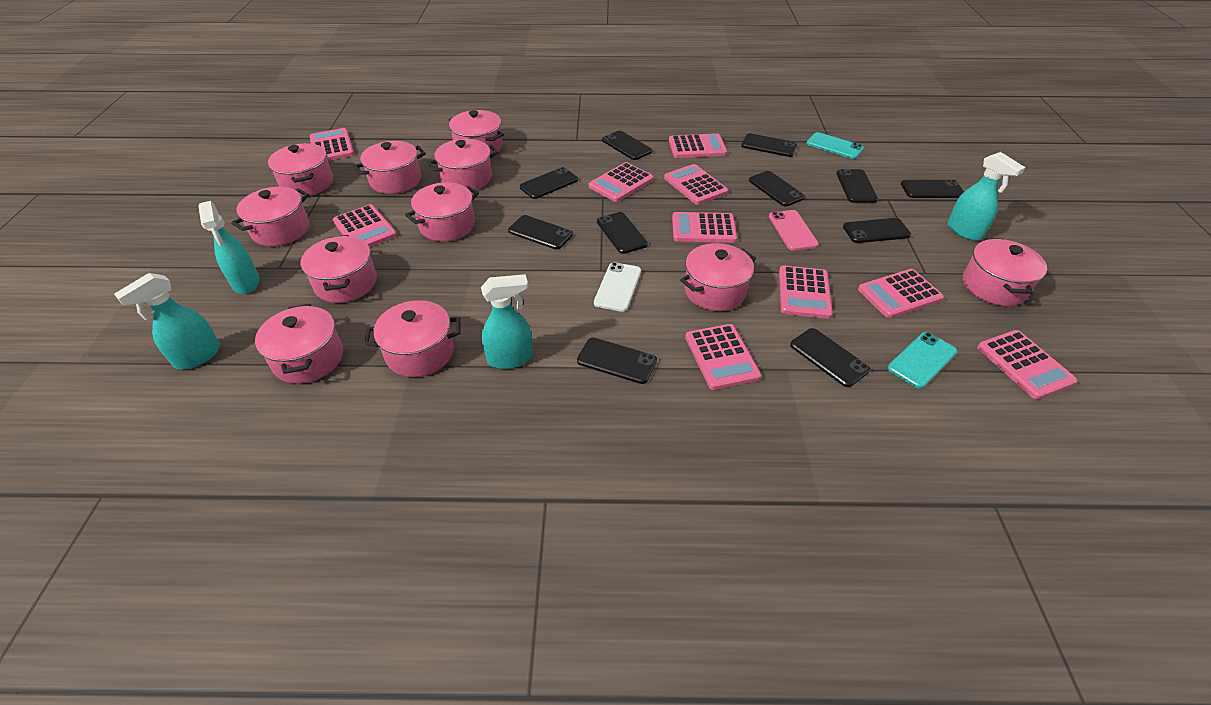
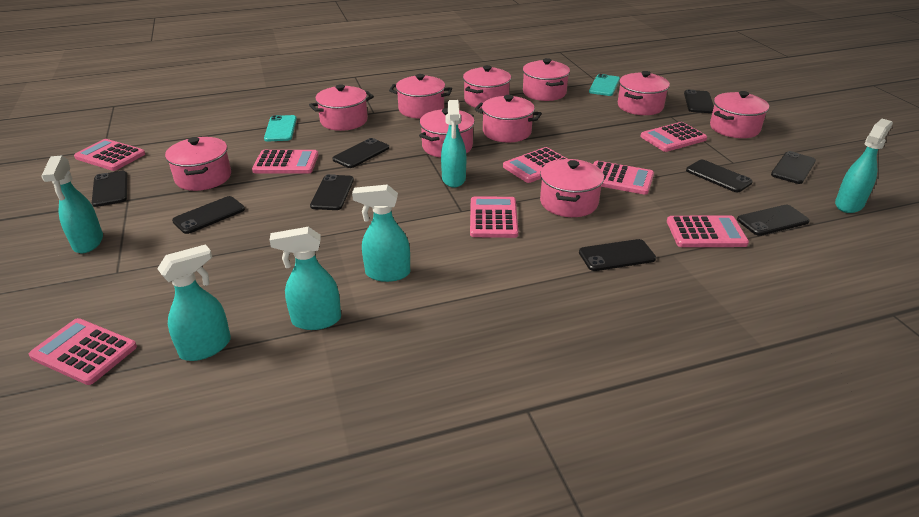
black phone: [508,215,573,249] [520,167,578,199] [577,338,657,384] [597,212,648,254] [602,131,652,160] [741,133,797,157] [749,171,805,206] [790,328,870,387] [836,169,878,203] [843,218,911,243] [901,179,964,198] = 11 -> [92,171,127,207] [172,196,245,234] [310,174,354,210] [332,138,389,168] [579,239,656,271] [684,89,714,113] [686,160,753,192] [737,205,810,236] [771,151,816,184] = 9
pink calculator: [310,128,354,161] [333,204,397,247] [589,162,654,202] [664,164,728,205] [669,133,727,158] [672,212,737,243] [685,324,761,390] [779,266,833,319] [858,269,944,318] [977,330,1077,400] = 10 -> [29,318,137,385] [74,139,145,171] [252,150,318,174] [470,196,518,238] [503,147,567,183] [593,161,654,195] [640,122,707,152] [667,215,749,247] = 8
pink phone: [769,210,819,251] = 1 -> none = 0
pink pot: [231,187,309,246] [255,304,343,384] [268,143,333,197] [301,235,377,303] [354,141,426,194] [364,300,461,377] [405,182,479,242] [427,139,498,190] [449,110,504,154] [680,243,756,311] [963,238,1047,306] = 11 -> [165,137,231,191] [309,84,374,131] [389,74,452,119] [419,108,475,158] [463,65,511,109] [475,95,542,143] [523,58,570,101] [540,159,604,217] [618,71,670,115] [710,91,769,138] = 10
turquoise spray bottle: [114,273,220,369] [198,201,259,294] [481,274,533,369] [948,152,1026,241] = 4 -> [41,156,103,253] [157,244,231,361] [269,227,341,330] [352,184,410,282] [441,100,466,188] [835,119,893,213] = 6
white phone: [594,262,641,312] = 1 -> none = 0

